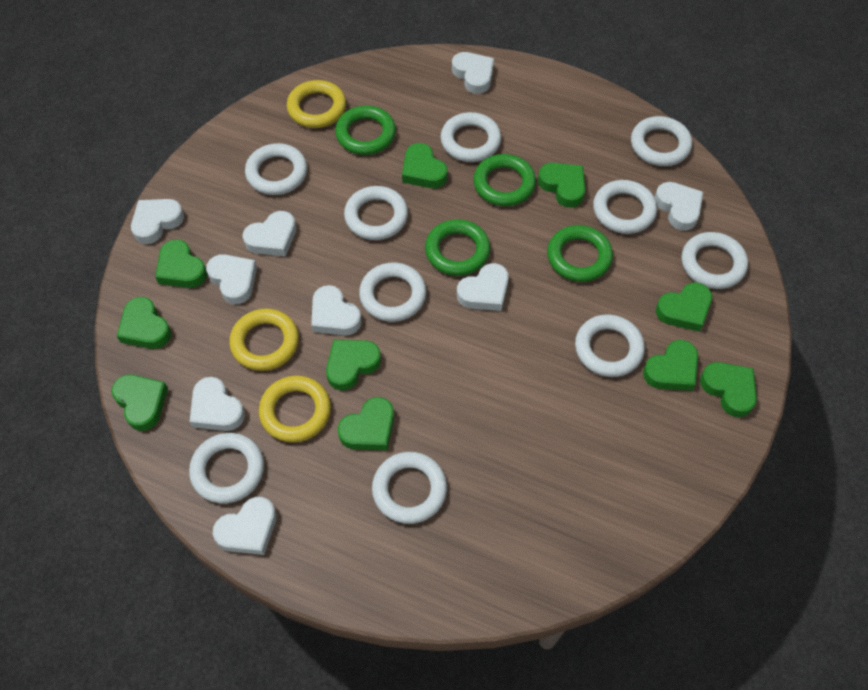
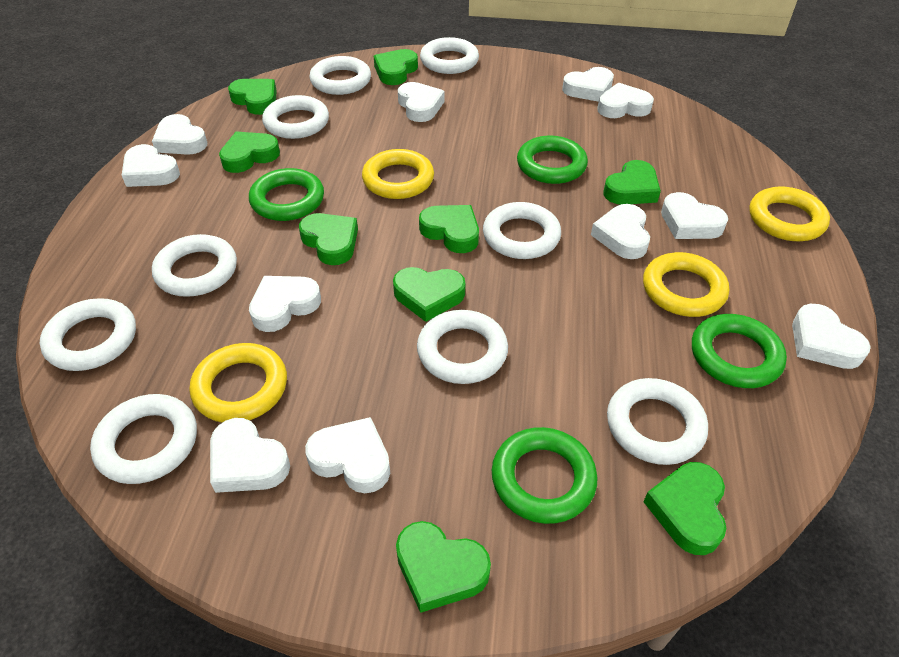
green heart: [111,375,168,431] [117,297,171,349] [155,239,207,288] [326,340,381,390] [338,397,394,450] [402,143,447,188] [538,163,586,208] [643,340,698,391] [656,282,712,332] [700,362,757,417] = 10 -> [219,132,280,173] [228,79,277,115] [299,213,358,265] [374,49,418,85] [393,267,465,322] [396,521,491,613] [419,205,479,253] [604,160,661,205] [643,462,726,555] = 9
white heart: [131,199,184,244] [190,377,245,431] [206,254,257,304] [213,497,277,555] [243,211,296,257] [311,285,362,335] [452,52,494,94] [457,263,509,311] [655,182,703,231] = 9 -> [122,144,180,187] [152,114,207,155] [210,418,290,493] [249,276,321,332] [305,417,390,493] [398,82,445,122] [562,67,614,102] [591,204,650,259] [597,83,654,118] [661,192,728,239] [792,304,871,369] = 11
white ring: [189,433,264,503] [245,143,307,195] [344,186,408,240] [359,263,426,322] [372,452,447,524] [440,112,501,162] [575,314,645,377] [593,180,657,234] [631,116,692,166] [681,232,748,289] = 10 -> [40,298,136,371] [90,394,197,484] [152,234,237,297] [262,95,329,139] [309,56,371,95] [417,310,508,384] [420,37,479,74] [483,202,561,259] [607,378,708,465] = 9
yellow ring: [229,309,299,371] [259,376,331,442] [287,80,346,128] = 3 -> [190,343,287,423] [362,149,434,199] [643,252,729,317] [749,187,830,241] = 4

